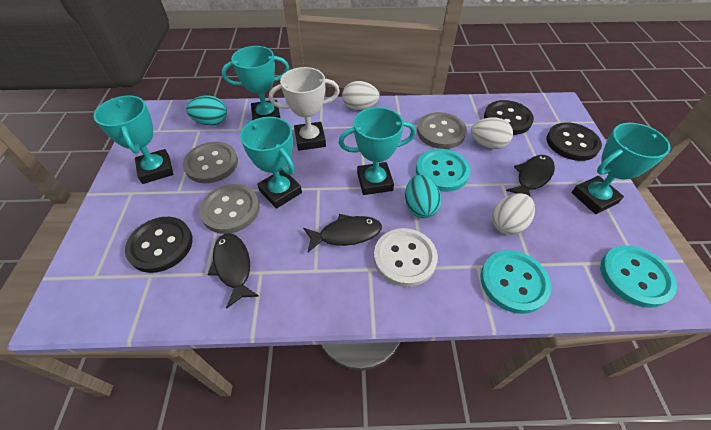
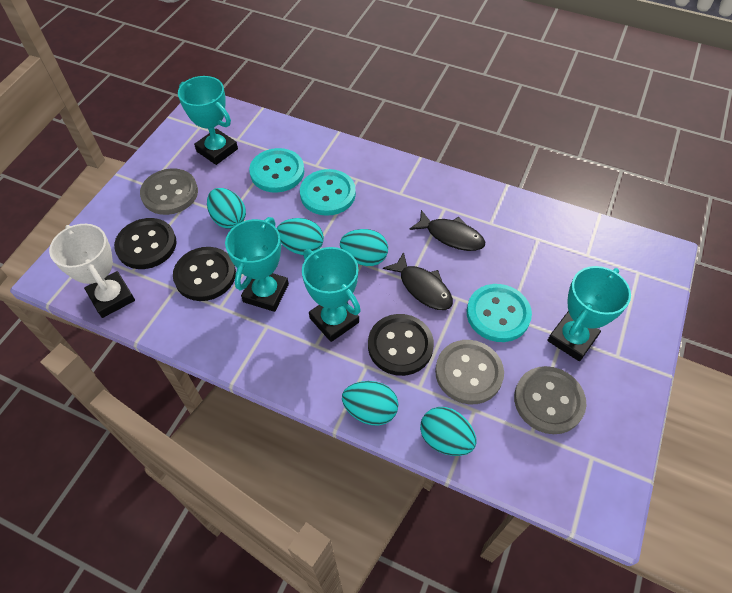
black fish: [208,233,259,308] [303,214,382,252] [506,155,555,196] = 3 -> [383,252,453,310] [409,210,485,251] = 2
turquoise egg: [186,95,227,125] [405,175,441,218] = 2 -> [207,188,246,229] [277,218,324,255] [340,229,388,266] [342,381,398,426] [420,407,477,456] = 5
turquoise trophy: [93,95,173,184] [222,46,290,120] [240,117,302,209] [339,107,416,195] [571,123,671,214] = 5 -> [178,76,238,165] [225,217,289,312] [302,247,361,342] [547,266,631,361] = 4
white button: [374,228,438,287] = 1 -> none = 0
white egg: [342,81,379,110] [471,117,513,149] [492,193,535,235] = 3 -> none = 0

